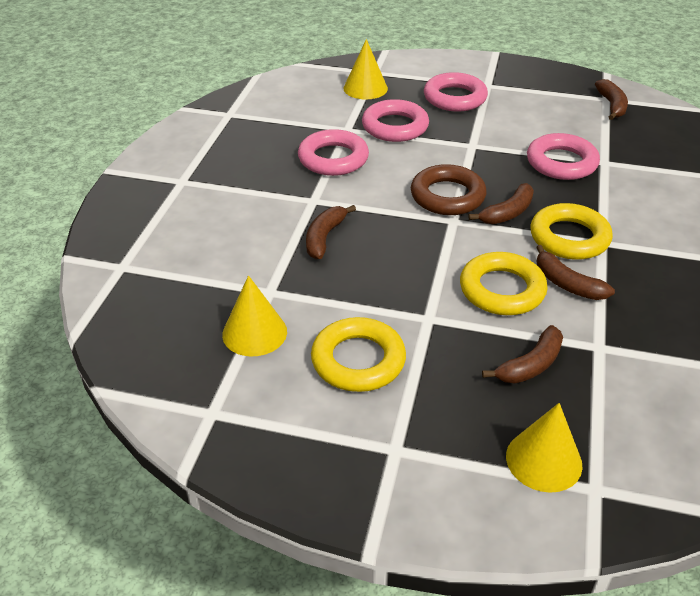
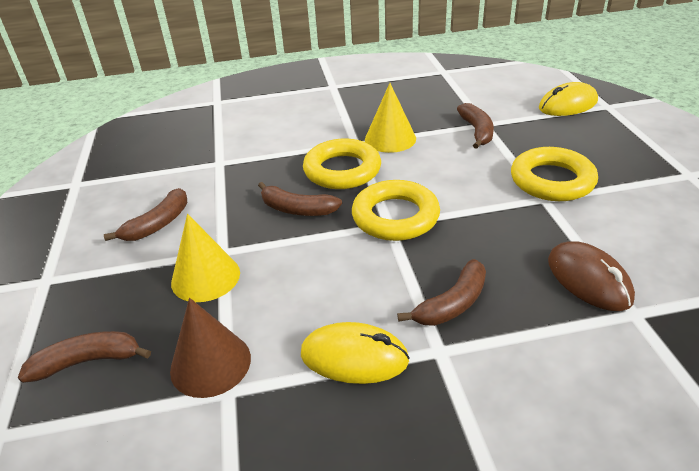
brown cone: none = 0 -> [170,298,251,398] = 1
brown mouse: none = 0 -> [548,241,635,311] = 1
brown ring: [411,164,487,215] = 1 -> none = 0
pink ring: [298,129,369,176] [362,99,429,142] [424,72,488,112] [527,133,600,180] = 4 -> none = 0
yellow cone: [222,275,287,357] [344,39,388,99] [506,403,582,493] = 3 -> [171,214,240,302] [365,83,416,153] = 2
yellow mouse: none = 0 -> [301,322,410,384] [539,82,598,116] = 2

